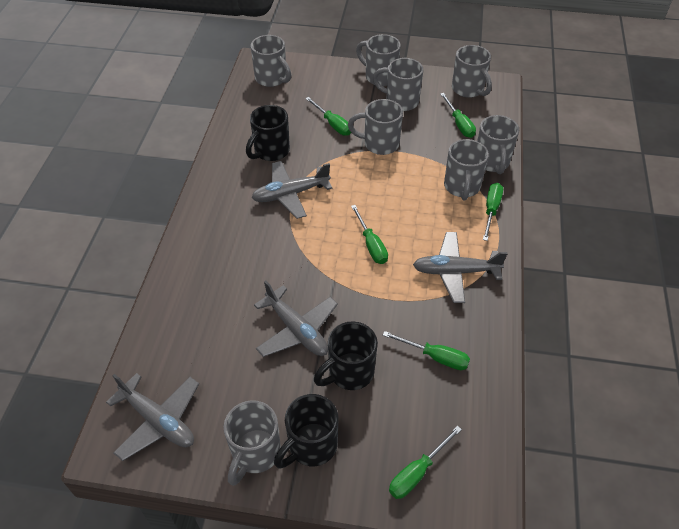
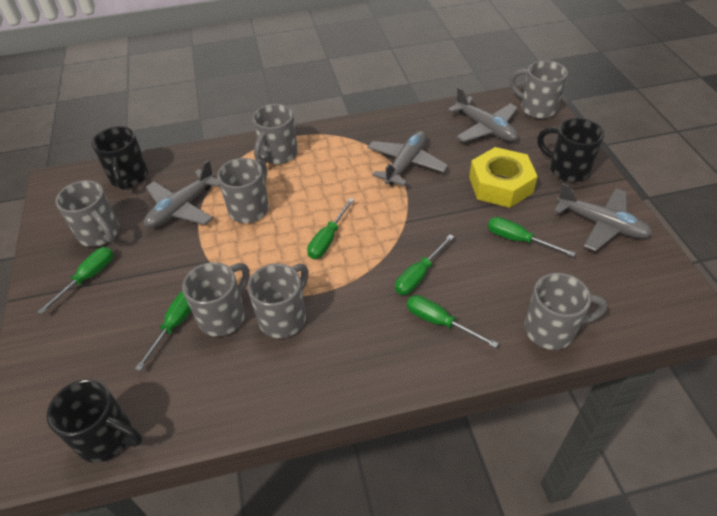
grey mug: [224,400,281,486] [251,35,291,87] [348,99,403,155] [356,34,401,86] [373,58,423,111] [444,139,489,201] [452,45,492,98] [477,115,519,174] = 8 -> [55,180,119,247] [182,262,250,337] [217,158,269,223] [247,263,309,338] [252,104,298,164] [510,60,568,119] [524,273,607,350] = 7
yellow nut: none = 0 -> [469,147,538,208] = 1

